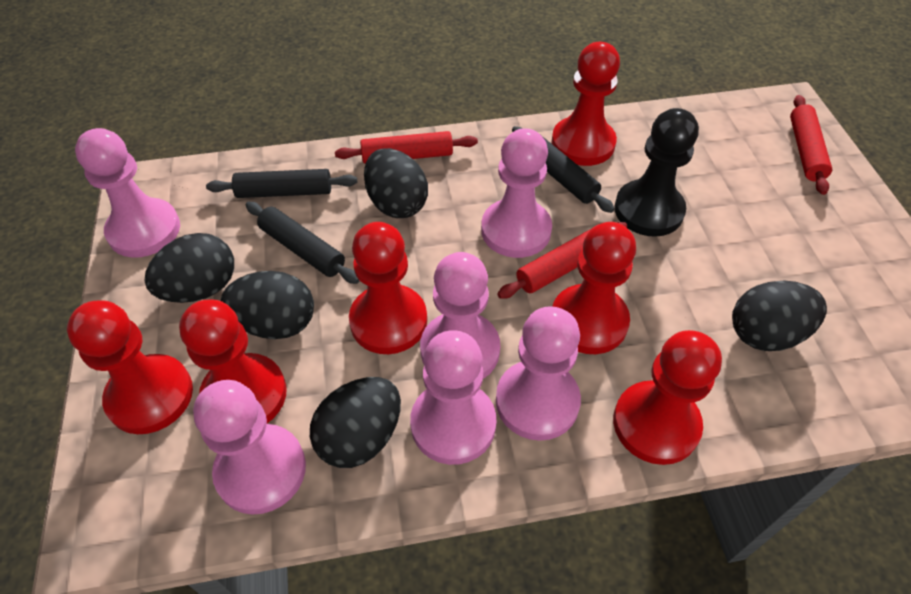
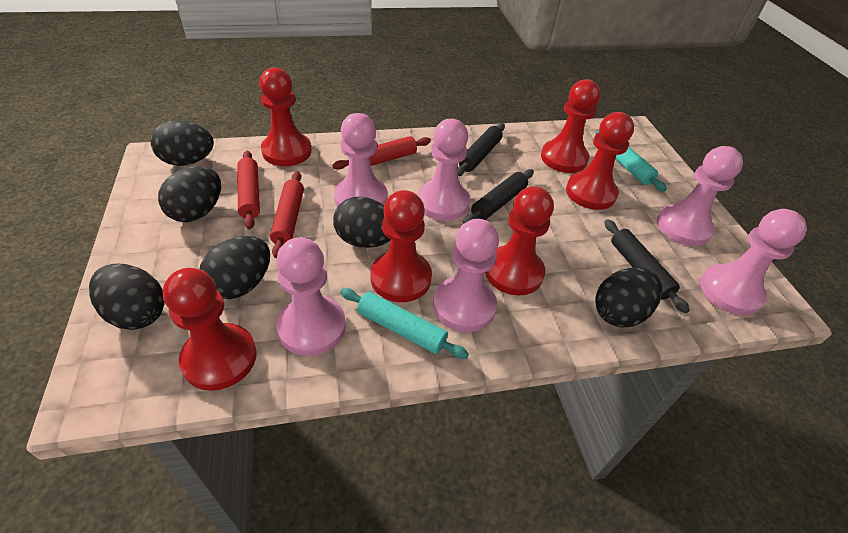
black egg: [144,233,234,303] [221,271,314,339] [310,377,401,468] [364,148,428,218] [732,281,827,351] = 5 -> [89,264,165,330] [151,120,214,166] [158,166,221,222] [200,236,270,299] [333,197,391,248] [595,267,662,328] = 6
black pawn: [614,108,699,237] = 1 -> none = 0
turquoise rolling pin: none = 0 -> [340,288,469,359] [595,130,667,192] = 2

